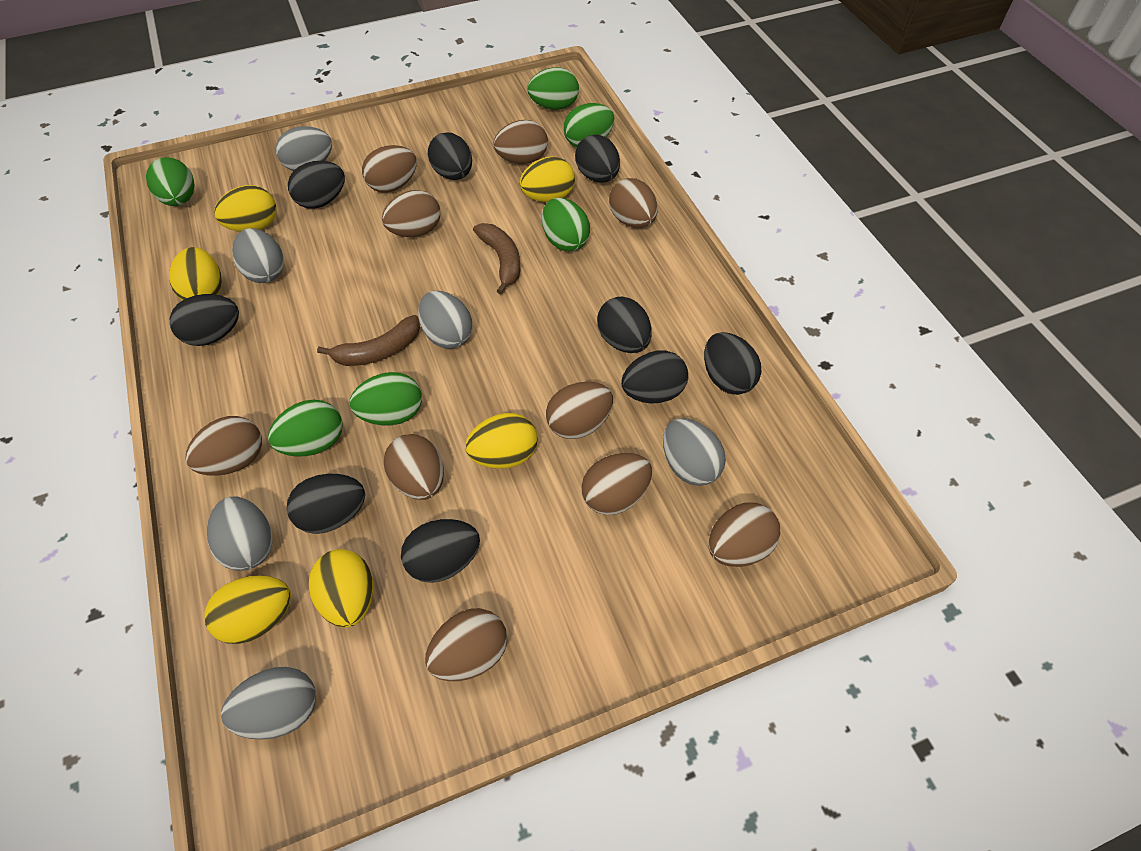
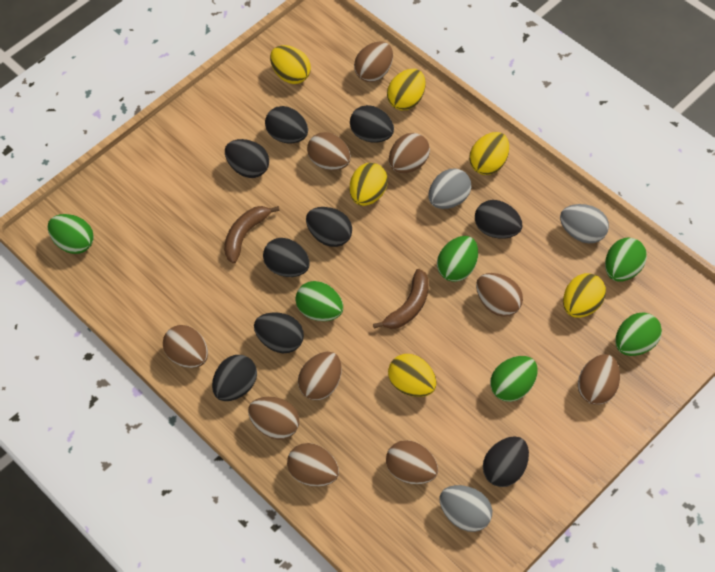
grey egg: [207,496,272,571] [221,667,316,740] [232,228,284,283] [276,126,332,171] [418,291,472,349] [663,418,726,486] = 6 -> [429,169,471,209] [440,485,492,532] [560,204,609,243] = 3

